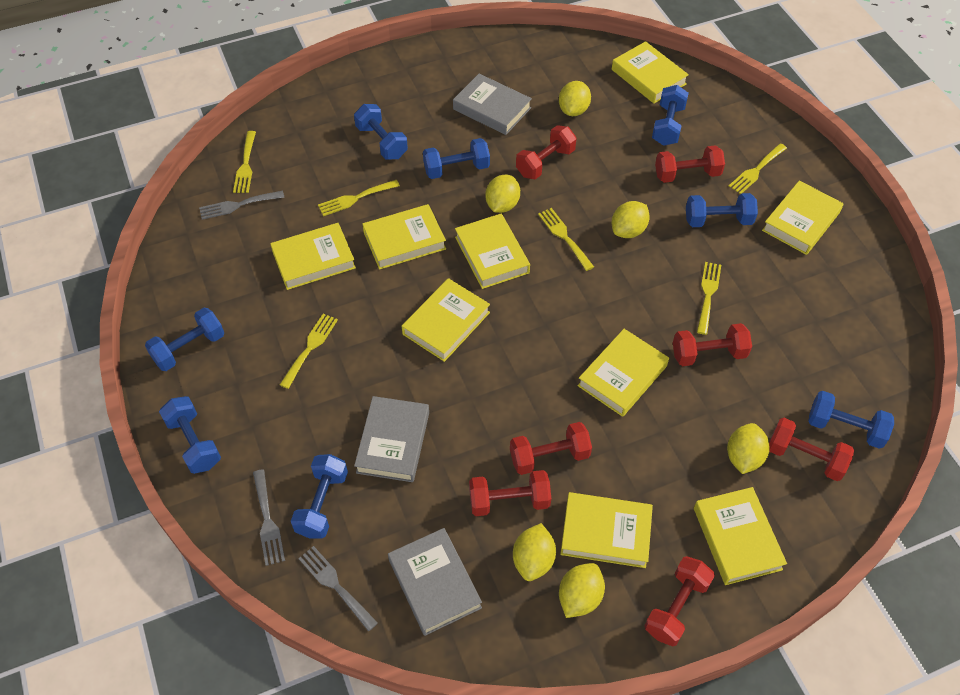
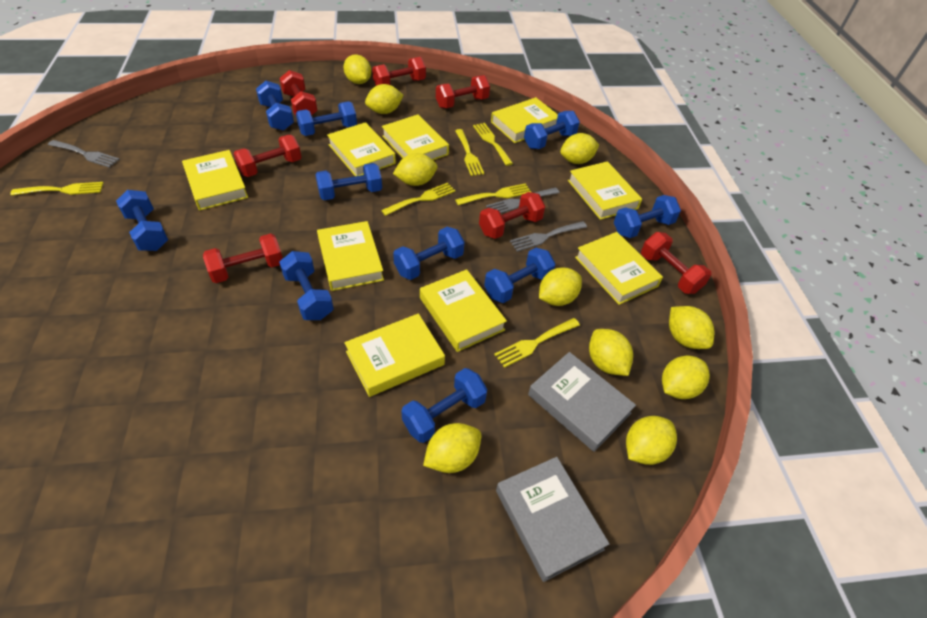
blue dumbbell: [145,308,224,371] [159,396,221,474] [291,454,348,539] [354,104,408,160] [423,138,490,179] [652,85,689,146] [686,193,758,227] [808,391,894,449] = 8 -> [116,190,168,251] [256,81,294,131] [279,251,334,320] [296,102,357,136] [315,163,382,200] [393,227,465,280] [401,368,487,443] [484,248,556,303] [524,111,580,149] [614,195,681,238] = 10
grey book: [354,396,429,482] [388,528,482,636] [453,74,532,135] = 3 -> [496,457,609,582] [528,352,636,452] = 2
yellow lemon: [485,175,520,213] [513,523,556,581] [559,81,591,116] [559,563,605,618] [612,201,650,238] [727,423,770,474] = 6 -> [344,54,371,84] [365,84,404,114] [393,153,437,186] [423,423,481,473] [539,268,582,306] [560,133,599,164] [589,329,633,376] [626,416,677,465] [662,356,710,399] [669,306,714,349] = 10

